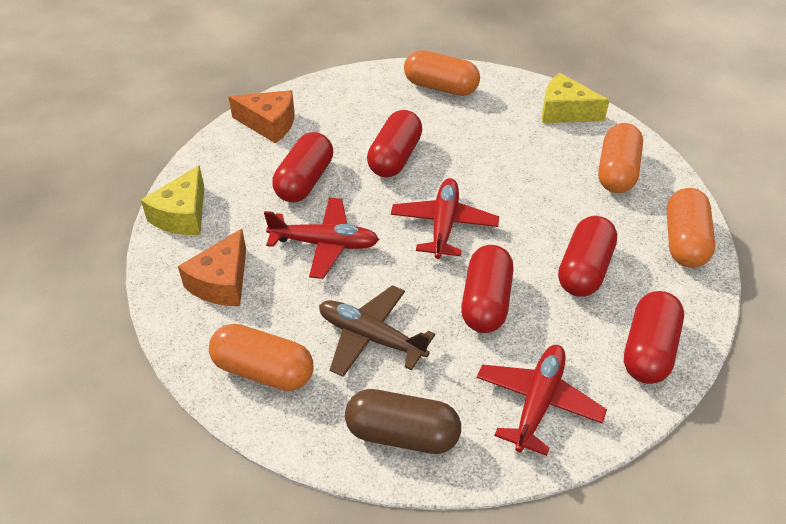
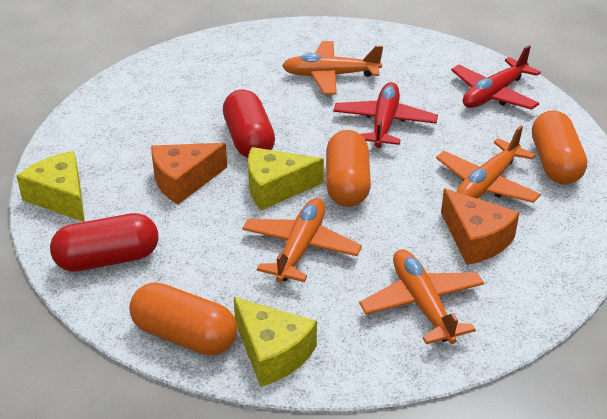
brown capsule: [345,389,461,454] = 1 -> none = 0
brown plane: [319,285,435,377] = 1 -> none = 0
orange capsule: [209,324,313,391] [404,50,480,96] [598,123,643,193] [667,188,715,268] = 4 -> [129,282,237,355] [326,130,371,207] [532,110,587,185] = 3
orange plane: none = 0 -> [242,198,362,282] [282,41,383,95] [359,249,484,344] [436,125,541,203] = 4
red capsule: [272,132,333,203] [367,110,422,178] [461,245,513,333] [558,216,617,296] [624,291,684,384] = 5 -> [50,213,159,272] [223,90,275,158] = 2
red plane: [264,198,379,279] [391,178,499,259] [477,345,607,456] = 3 -> [333,82,438,148] [451,45,541,110] = 2
yellow cheese: [141,165,204,235] [542,73,610,123] = 2 -> [17,151,85,222] [234,297,317,387] [248,147,324,210] = 3

